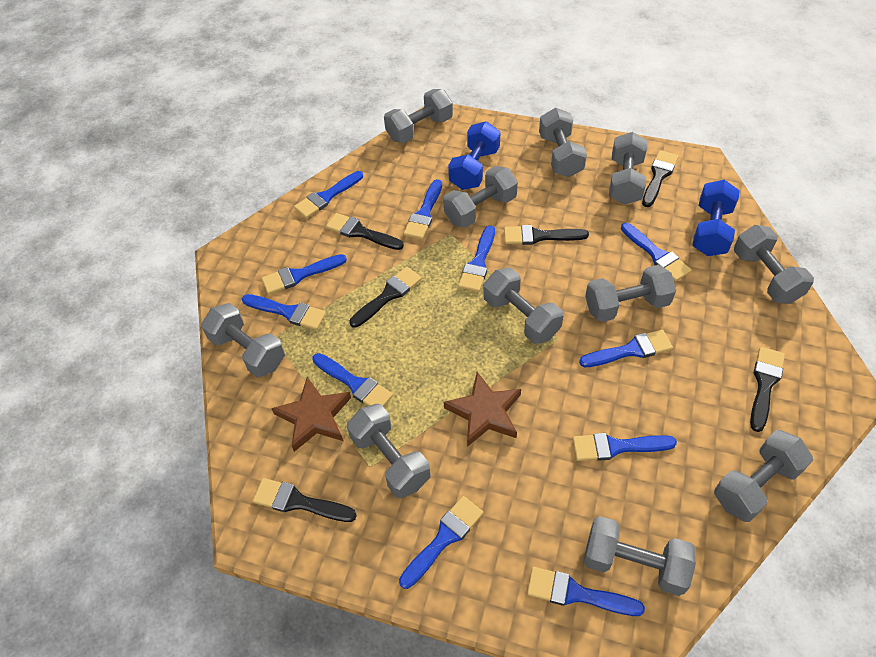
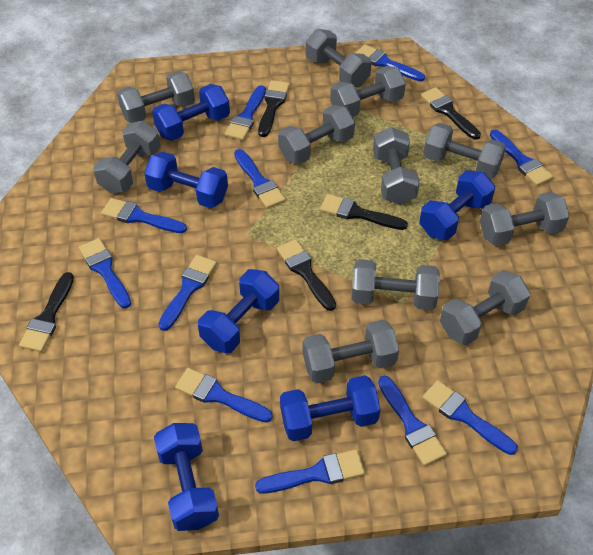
black brush: [253,478,357,522] [326,213,404,250] [349,266,422,328] [504,225,589,245] [642,150,679,207] [750,347,785,432] = 6 -> [19,272,74,352] [258,80,290,137] [277,239,336,311] [320,194,408,230] [421,87,481,140] = 5
blue dumbbell: [448,121,501,190] [692,180,740,256] = 2 -> [144,152,228,208] [152,84,230,141] [154,423,219,531] [198,269,279,353] [280,375,381,441] [419,170,495,240] = 6
brown star: [271,377,351,452] [444,372,521,447] = 2 -> none = 0

